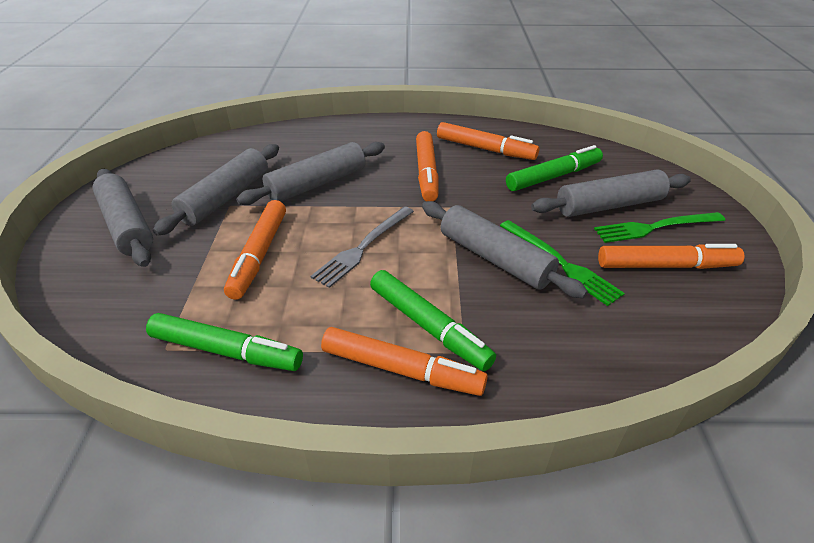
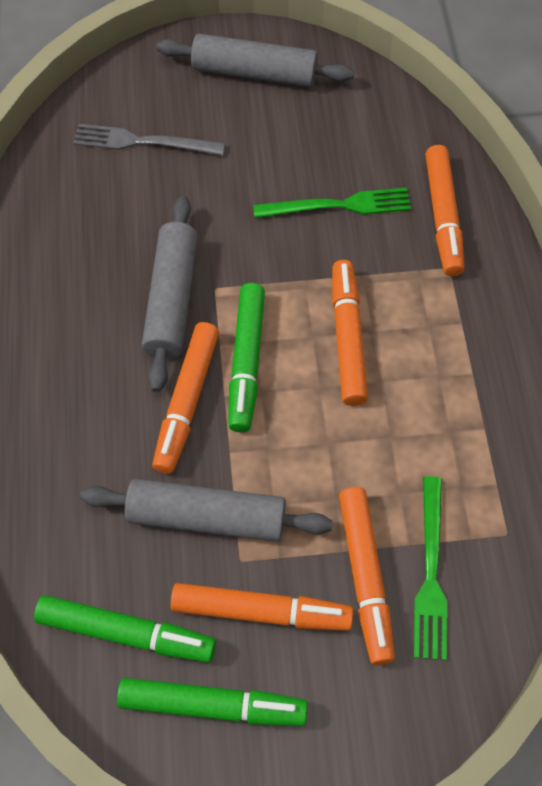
grey rolling pin: [93,169,153,267] [153,144,279,236] [236,142,385,205] [422,201,588,298] [531,169,691,217] = 5 -> [80,479,333,542] [142,196,198,392] [156,33,354,87] = 3

